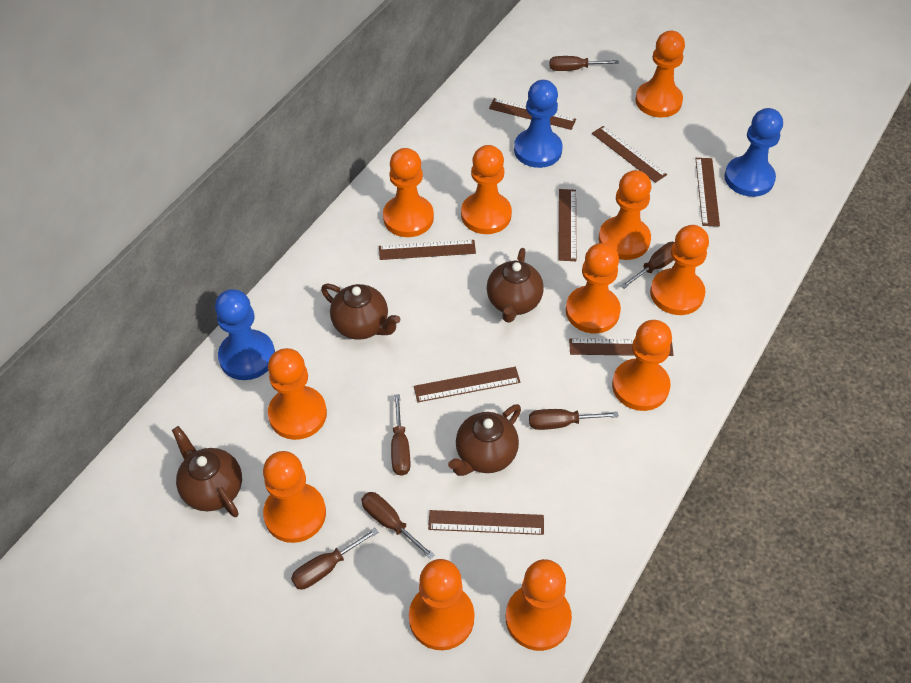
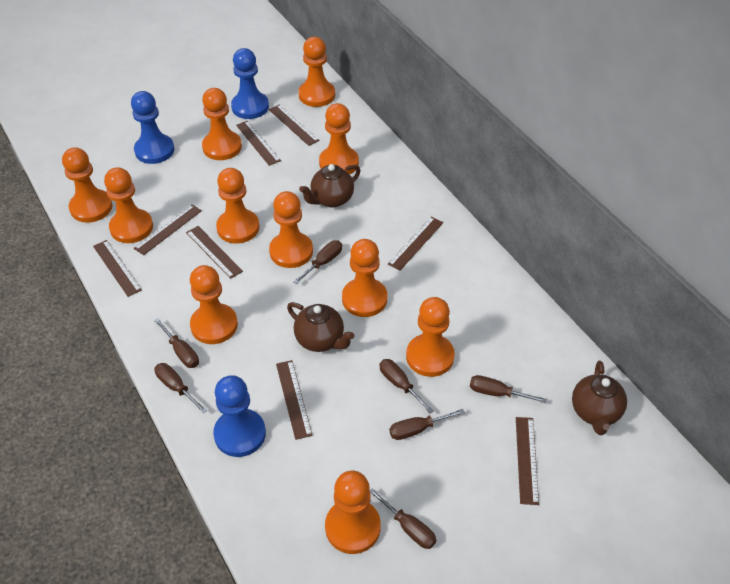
brown screwdriver: [291,528,379,589] [361,492,435,560] [391,394,411,476] [529,409,619,430] [549,56,619,71] [620,242,674,289] = 6 -> [154,318,199,368] [155,363,207,413] [293,240,342,284] [370,488,436,549] [380,359,434,413] [389,409,465,440] [470,375,546,403] = 7
brown teapot: [172,426,242,517] [321,283,400,340] [448,404,521,476] [487,248,544,323] = 4 -> [287,302,355,352] [299,164,360,208] [572,361,627,435] = 3

